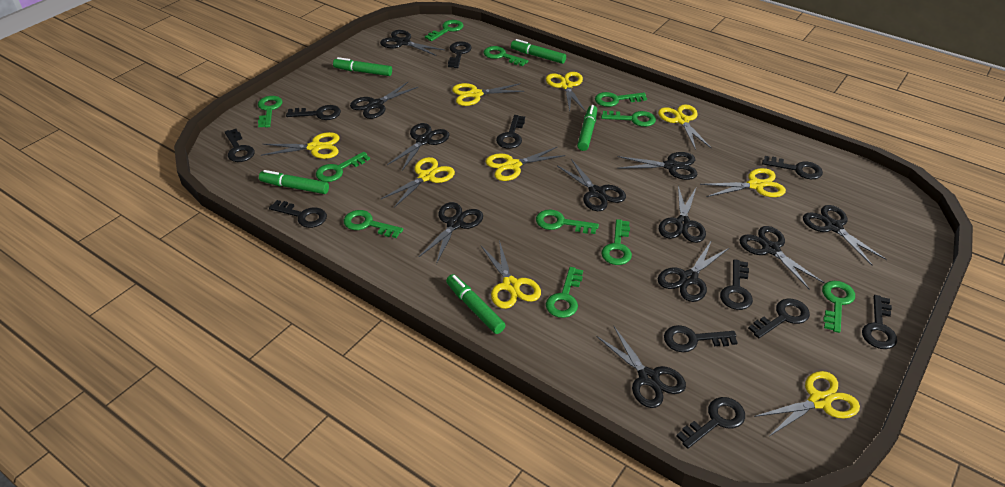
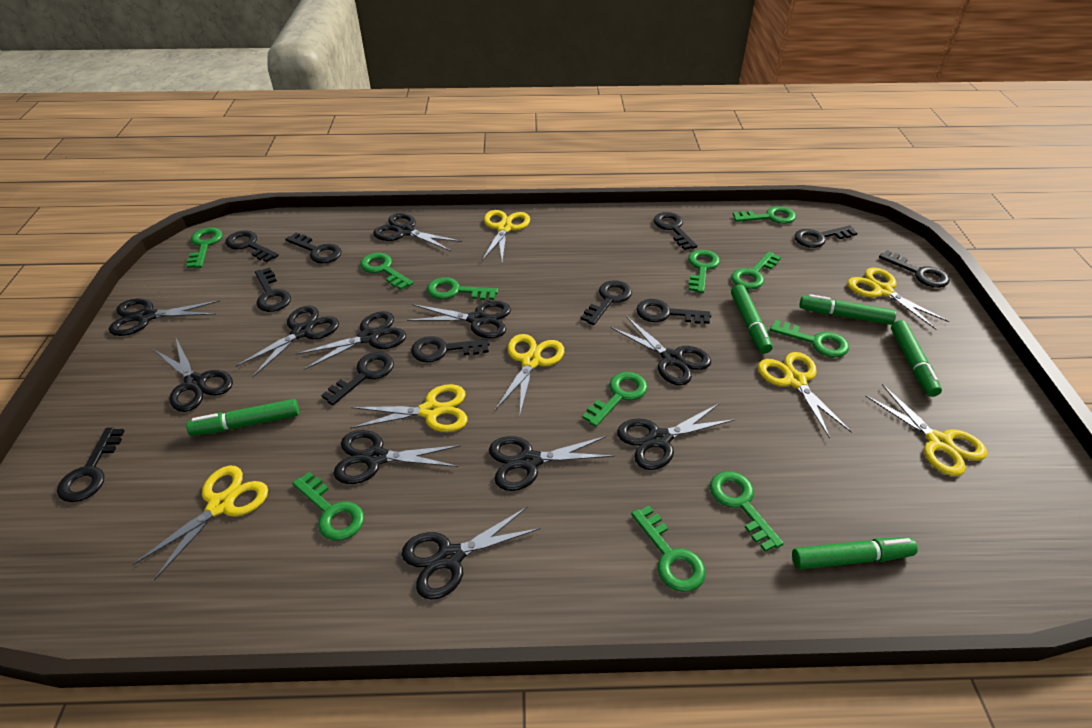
yellow scissors: [261,132,339,159] [381,157,455,208] [452,83,524,106] [481,240,541,309] [486,146,565,181] [546,72,586,112] [658,104,711,150] [700,168,786,197] [754,371,860,436] = 9 -> [133,466,268,581] [350,384,468,432] [482,210,530,262] [495,334,564,414] [758,352,852,438] [847,267,950,330] [865,384,987,476] = 7

